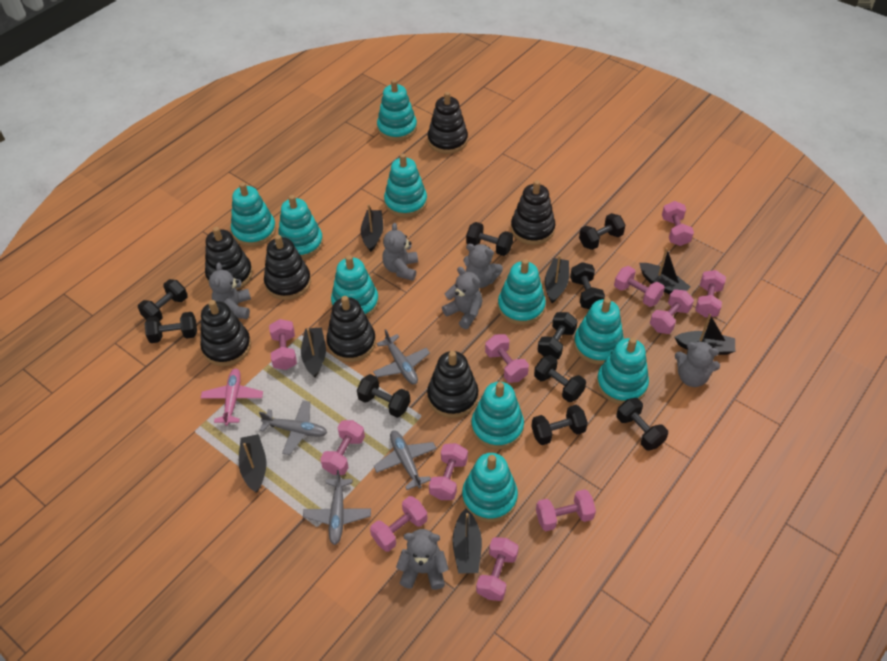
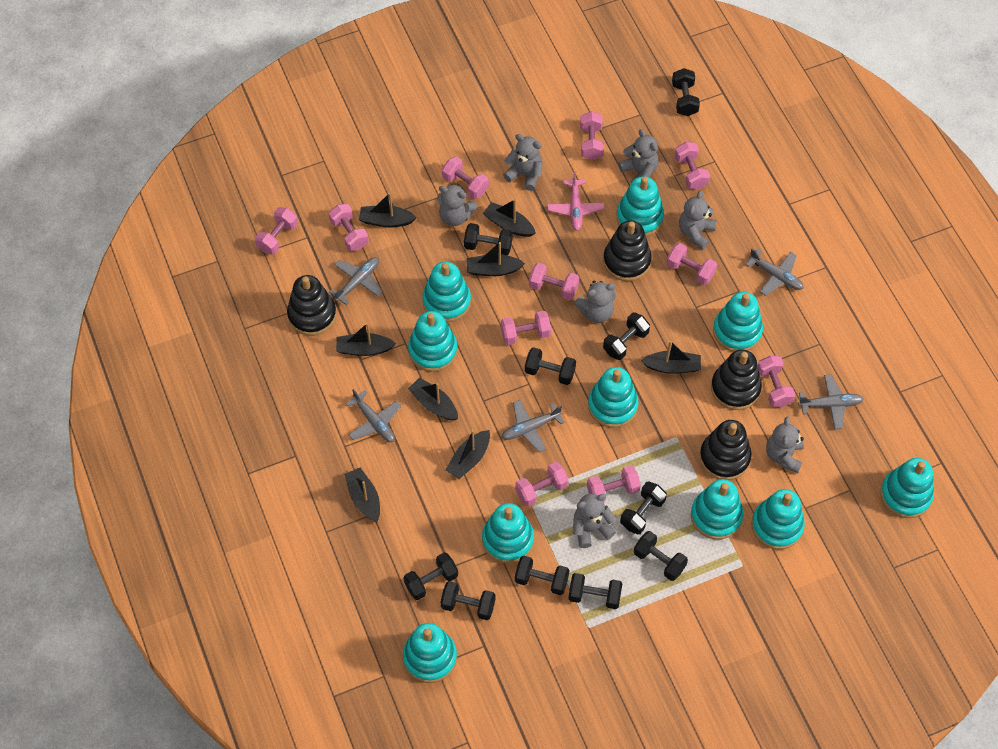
black boat: [239,434,266,492] [301,327,326,377] [361,204,383,252] [452,508,482,574] [545,255,569,303] [639,248,691,295] [674,314,735,355] = 7 -> [336,323,396,356] [344,468,380,522] [359,193,417,227] [408,378,458,421] [445,430,490,479] [467,242,525,276] [483,199,536,237] [641,341,701,374] = 8
black stacking toy: [200,300,251,366] [205,227,253,290] [264,235,311,300] [326,296,376,362] [427,351,478,418] [428,92,468,154] [511,180,555,245] = 7 -> [287,275,336,336] [603,221,652,281] [700,420,751,480] [711,349,762,410] = 4
grey plane: [259,400,327,455] [303,470,371,545] [373,329,430,384] [374,431,437,490] = 4 -> [329,257,383,305] [345,389,401,442] [501,400,565,453] [746,249,804,296] [798,374,864,429] = 5
grey teddy bear: [209,263,251,319] [382,223,418,281] [396,529,449,590] [442,267,482,329] [463,244,503,288] [675,341,720,387] = 6 -> [437,184,477,226] [503,134,543,191] [573,494,616,548] [574,281,616,323] [618,129,659,183] [679,191,717,250] [766,417,804,473] = 7

